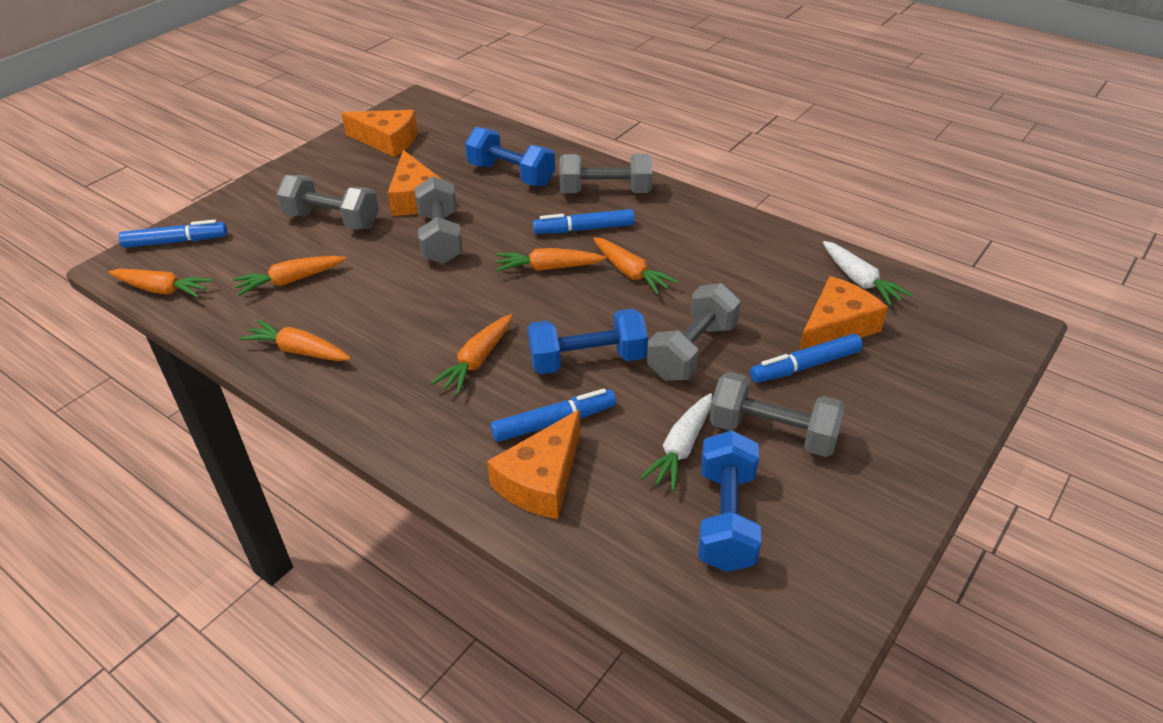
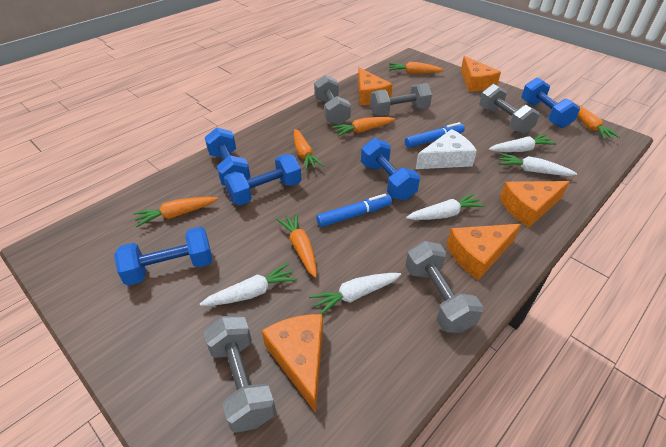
blue dumbbell: [465,127,555,186] [528,308,648,374] [698,430,761,572] = 3 -> [114,227,213,286] [205,127,250,185] [224,154,301,205] [361,138,420,200] [521,77,580,128] = 5
blue marker: [118,219,228,248] [490,389,616,442] [533,209,635,234] [750,334,863,383] = 4 -> [316,194,392,227] [405,122,465,148] = 2
orange cheese: [341,110,418,157] [388,150,443,216] [487,409,580,519] [799,276,888,350] = 4 -> [262,314,323,413] [358,67,393,105] [447,224,521,280] [461,56,501,91] [500,181,570,227] = 5
white carrot: [640,393,712,491] [823,241,912,306] = 2 -> [200,262,298,306] [309,273,401,314] [406,193,485,220] [489,134,556,152] [499,153,577,176] = 5
white cheese: none = 0 -> [416,129,477,169] = 1

